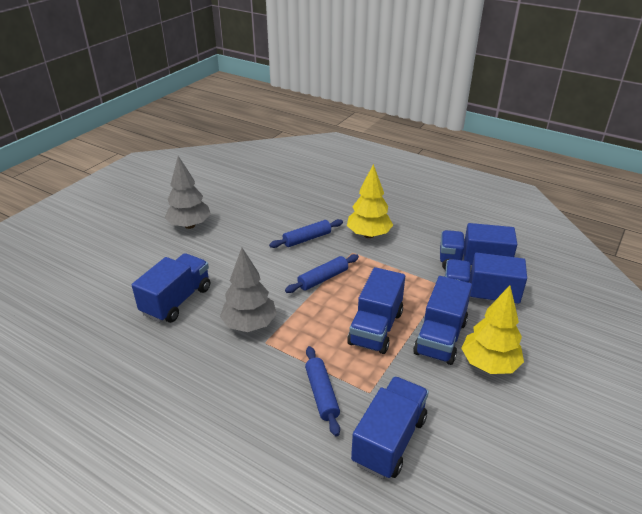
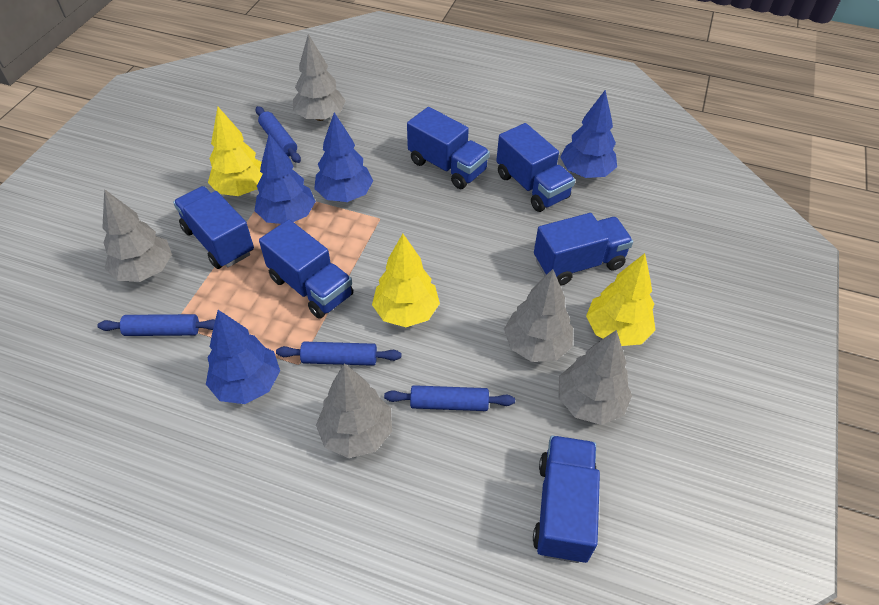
blue rolling pin: [269,219,343,248] [285,254,359,293] [305,346,340,436] = 3 -> [97,314,215,336] [256,106,301,163] [276,341,401,366] [384,385,515,411] = 4
blue tree: none = 0 -> [206,310,280,404] [255,134,316,224] [314,112,373,202] [560,90,617,178] = 4
grey tree: [165,156,211,229] [220,248,277,332] = 2 -> [102,189,172,282] [293,34,346,121] [316,363,392,458] [504,269,573,362] [558,330,632,425] = 5
yellow tree: [347,164,393,238] [461,285,524,374] = 2 -> [208,107,263,196] [372,234,440,327] [586,253,655,346] = 3

